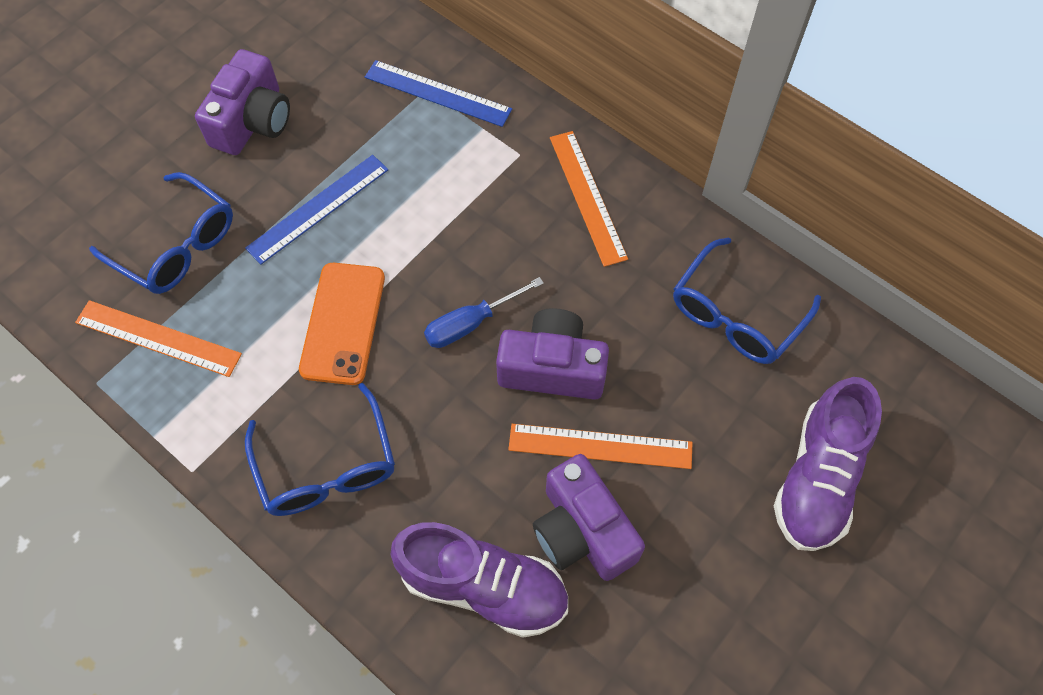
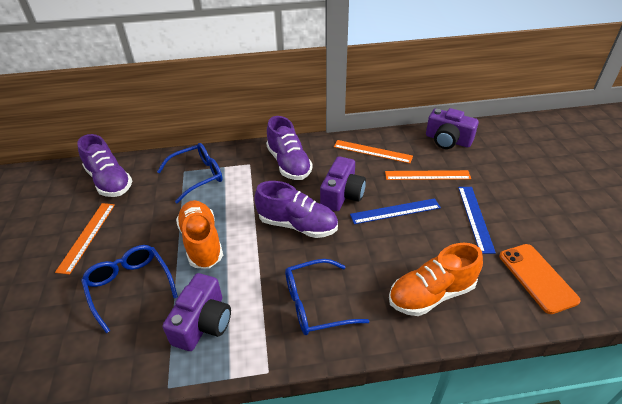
blue screwdriver: [424,277,544,348] = 1 -> none = 0
orange shoe: none = 0 -> [176,200,223,269] [389,243,483,316] = 2
purple shoe: [390,522,568,638] [774,377,882,551] = 2 -> [77,134,132,197] [254,181,338,238] [266,116,313,180] = 3

